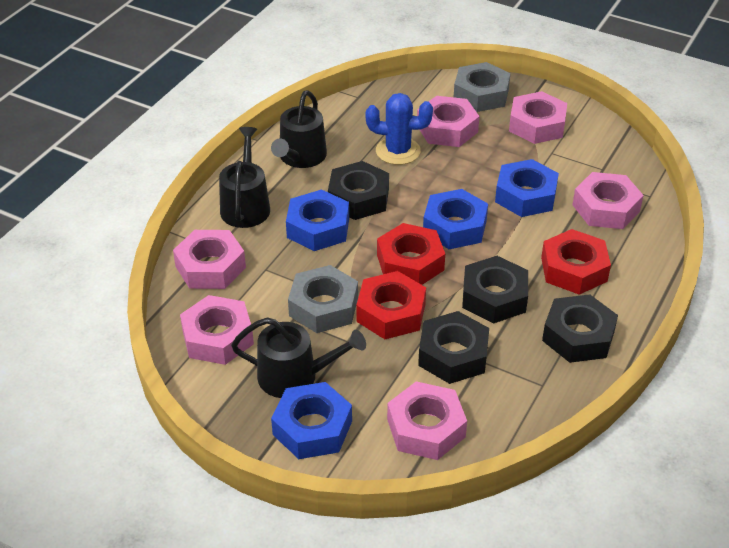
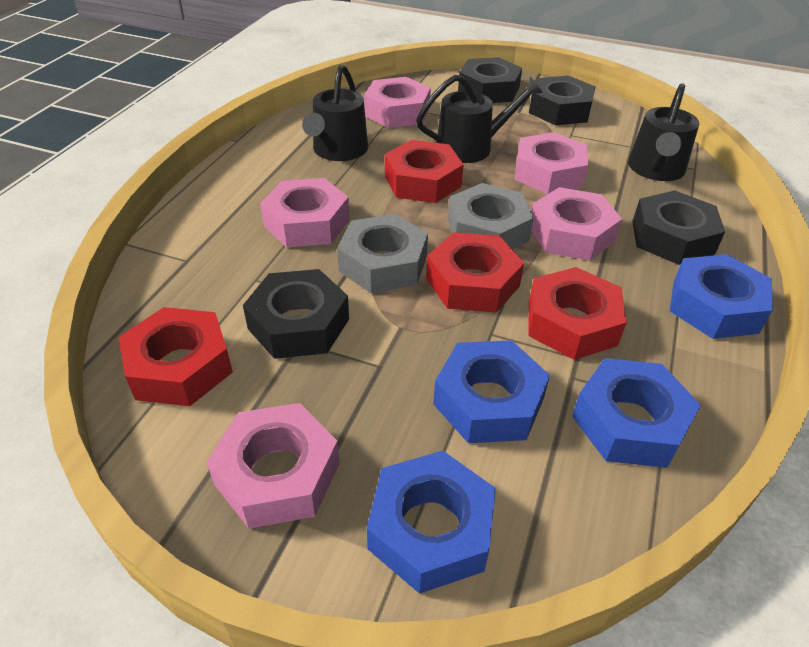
blue cactus: [366,93,433,165] = 1 -> none = 0
pink nut: [173,230,246,289] [180,295,254,365] [387,381,467,460] [417,96,479,147] [509,91,567,144] [573,172,644,229] = 6 -> [207,403,339,529] [260,178,350,248] [364,77,431,128] [514,132,588,194] [531,187,622,261] = 5
red nut: [356,271,426,339] [377,223,445,285] [541,229,611,295] = 3 -> [119,307,233,406] [385,140,464,203] [426,232,524,313] [528,267,627,360] = 4

